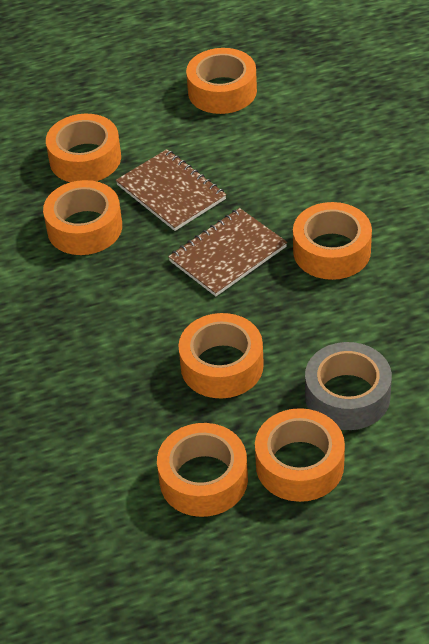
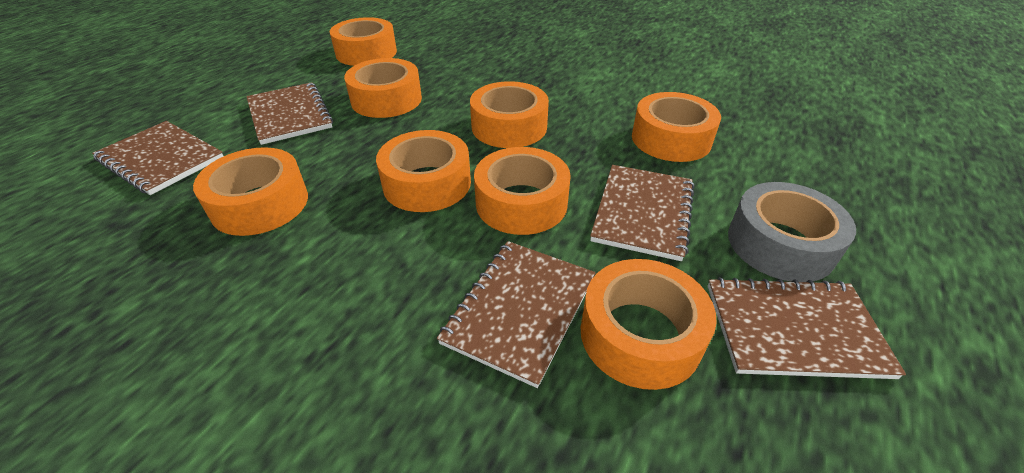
brown notebook: [116,149,226,231] [168,208,287,296] = 2 -> [92,121,224,195] [246,82,333,145] [437,241,596,388] [590,165,695,261] [708,277,906,379] = 5
orange tape: [43,180,122,255] [46,114,121,182] [157,423,248,517] [178,313,264,398] [186,48,257,114] [255,408,345,502] [293,202,372,280] = 7 -> [193,147,308,236] [330,17,397,66] [344,58,422,118] [376,130,471,212] [470,81,549,148] [474,147,571,235] [581,259,717,390] [632,92,721,162] = 8

